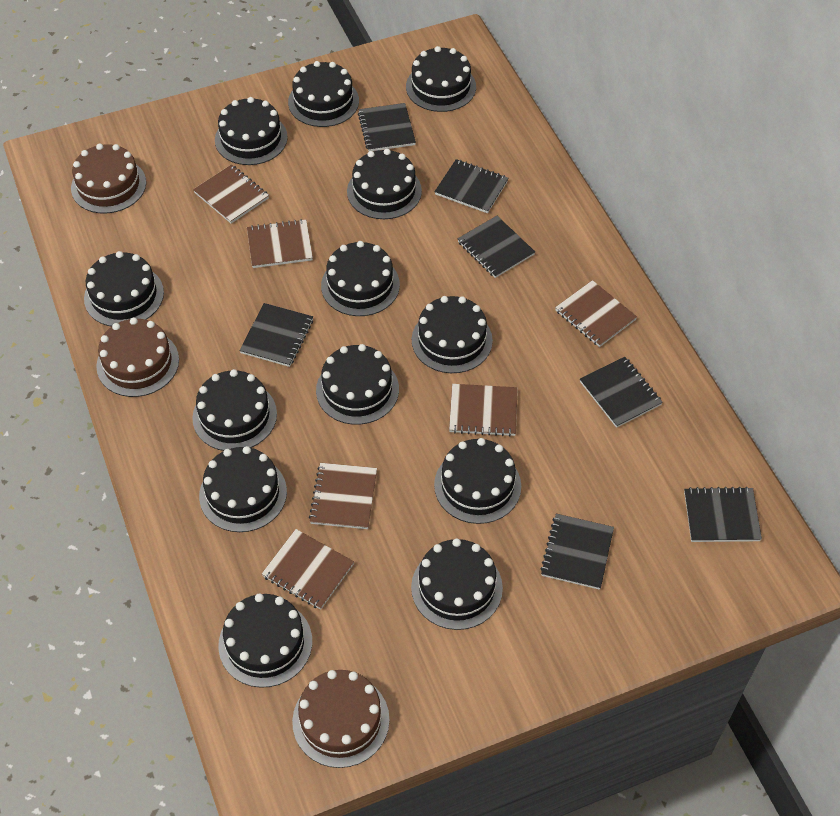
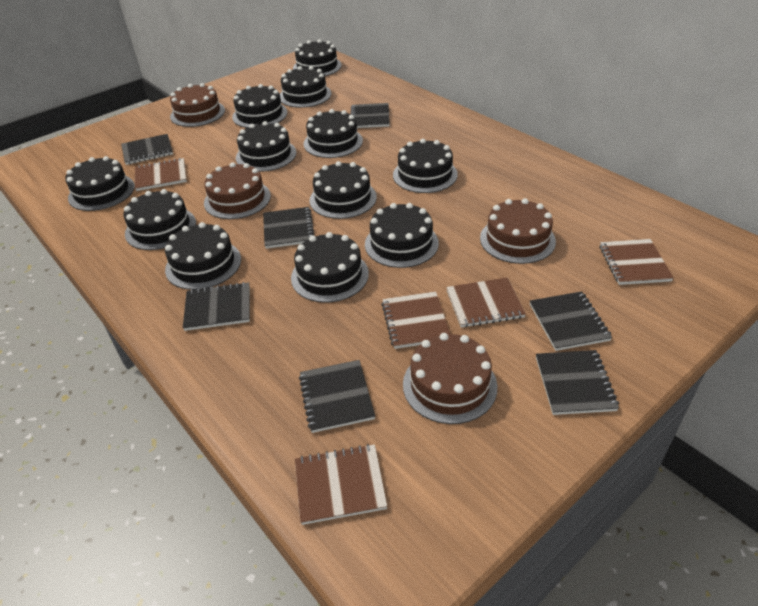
black cake: [84,251,164,327] [192,369,277,451] [199,446,287,532] [215,97,288,165] [218,593,312,688] [288,61,359,127] [316,344,399,425] [321,241,400,316] [347,149,422,219] [406,46,476,112] [411,538,503,630] [412,296,493,373] [434,438,521,524] = 13 -> [66,156,135,211] [123,189,196,250] [165,222,241,290] [232,84,287,128] [236,121,296,172] [280,66,331,108] [291,232,369,303] [293,39,342,76] [304,109,363,158] [310,161,377,219] [365,203,439,268] [393,139,458,193] = 12
brown cake: [71,144,146,213] [96,317,179,397] [292,670,390,768] = 3 -> [170,83,225,127] [204,162,271,219] [403,333,497,424] [480,198,556,264] = 4
brown notebook: [193,164,269,223] [247,219,313,268] [262,529,354,610] [309,463,377,529] [449,384,518,437] [555,280,637,347] = 6 -> [135,158,187,191] [295,444,387,525] [381,291,450,349] [446,278,526,328] [600,239,674,285] = 5

